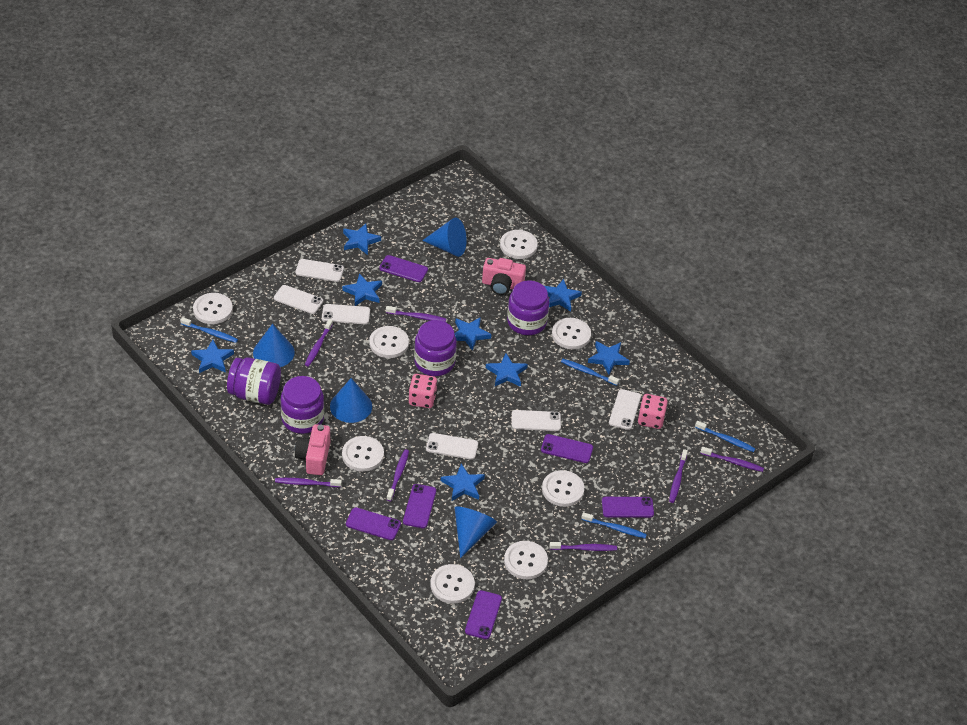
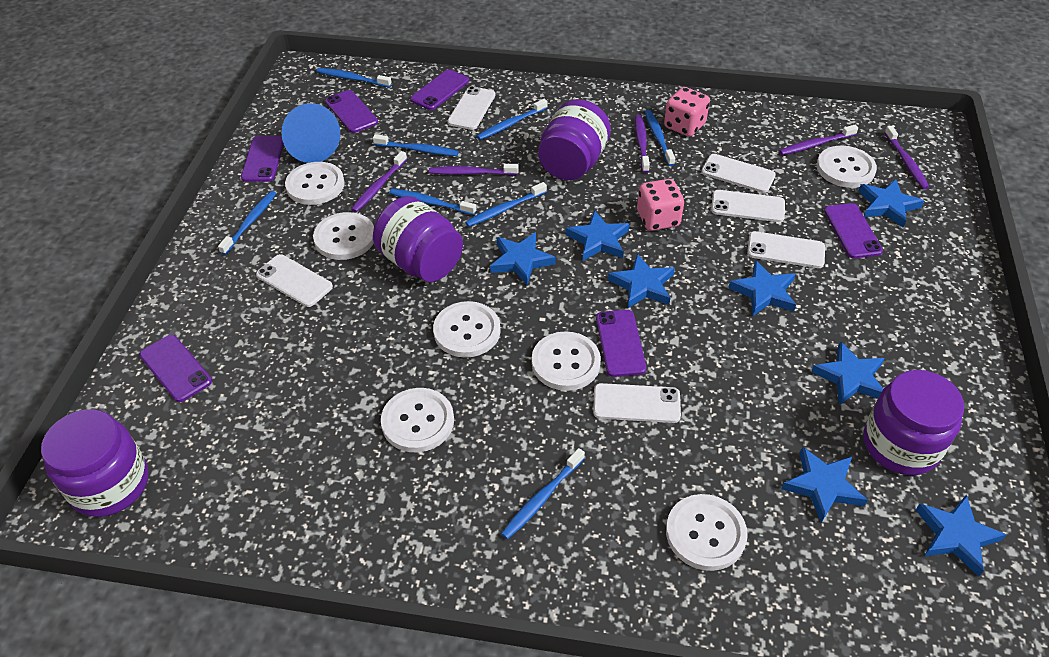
blue cone: [253,324,295,367] [330,378,372,423] [422,218,467,257] [455,507,497,558] = 4 -> [281,103,340,163] = 1
blue toothbrush: [180,317,238,343] [561,359,619,386] [581,512,647,538] [695,421,755,452] = 4 -> [218,191,276,255] [317,68,392,87] [373,134,459,156] [389,189,476,215] [465,182,547,227] [477,99,548,140] [501,448,585,539] [645,110,675,166] = 8
pink camera: [295,424,330,475] [482,258,526,295] = 2 -> none = 0
purple toothbrush: [275,478,342,487] [305,319,333,367] [386,306,446,322] [387,449,409,501] [549,542,617,551] [669,449,688,503] [700,447,764,472] = 7 -> [351,151,407,212] [429,164,519,175] [635,115,650,173] [779,125,858,155] [885,126,929,189] = 5
white button: [193,293,233,324] [342,436,384,472] [369,326,409,358] [430,564,475,604] [500,230,538,259] [504,541,548,579] [542,470,584,507] [552,318,591,349] = 8 -> [285,162,345,205] [313,212,374,260] [381,388,454,452] [433,301,500,358] [532,331,601,391] [666,494,748,571] [817,146,877,188] = 7

